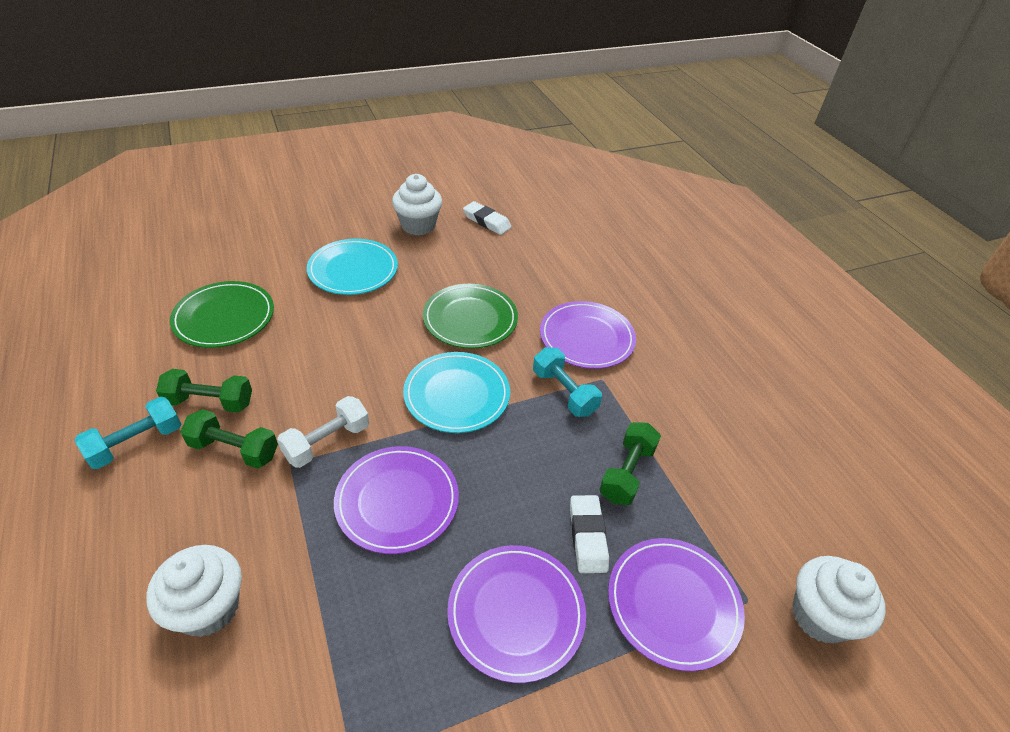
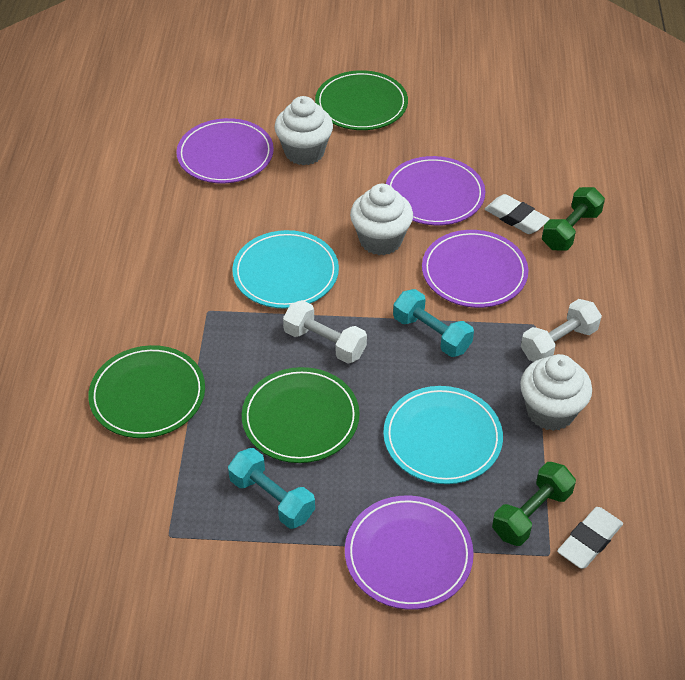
green dumbbell: [156,369,252,413] [181,409,278,469] [599,422,661,505] = 3 -> [492,462,576,546] [542,187,605,251] = 2
green plate: [170,281,274,348] [423,284,518,349] = 2 -> [88,345,205,438] [242,367,360,463] [315,70,408,130] = 3
white dumbbell: [277,396,369,468] = 1 -> [283,300,367,364] [521,299,602,362] = 2

